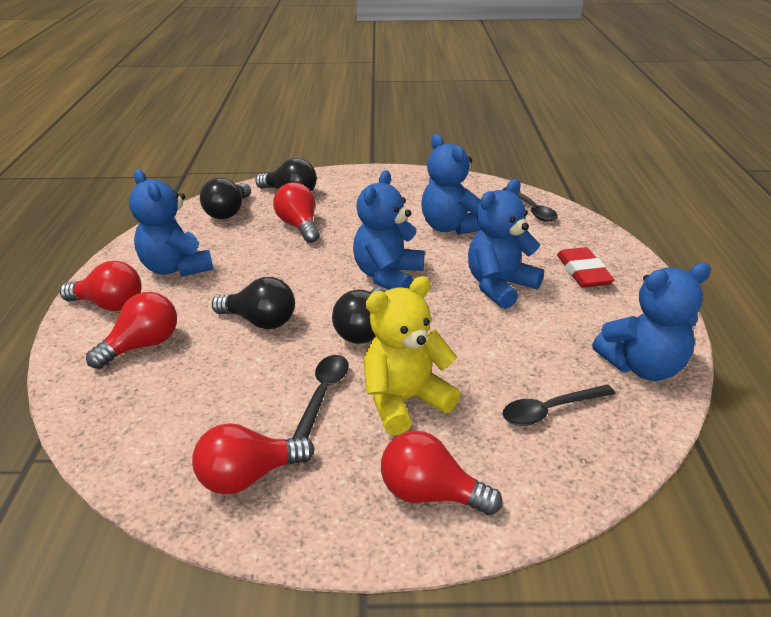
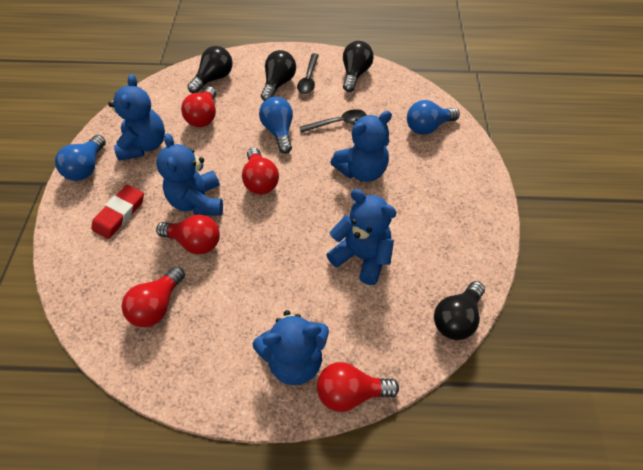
black spoon: [292,355,349,439] [503,187,558,221] [503,384,615,426] = 3 -> [297,53,319,94] [300,109,366,133] = 2
blue light bulb: none = 0 -> [55,135,106,181] [259,97,293,154] [407,100,460,135] = 3
yellow teddy bear: [363,276,460,435] = 1 -> none = 0

